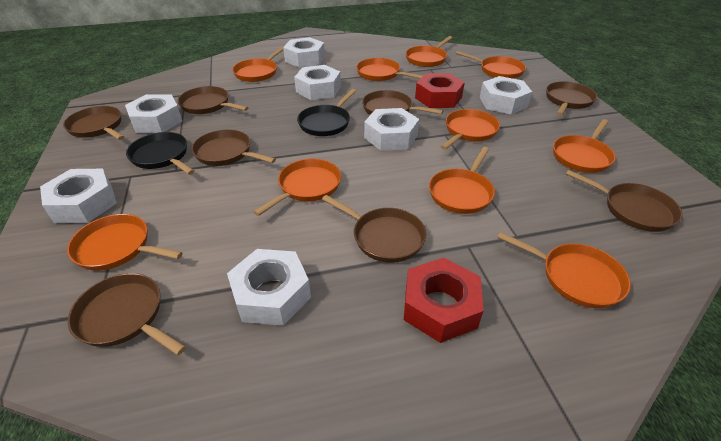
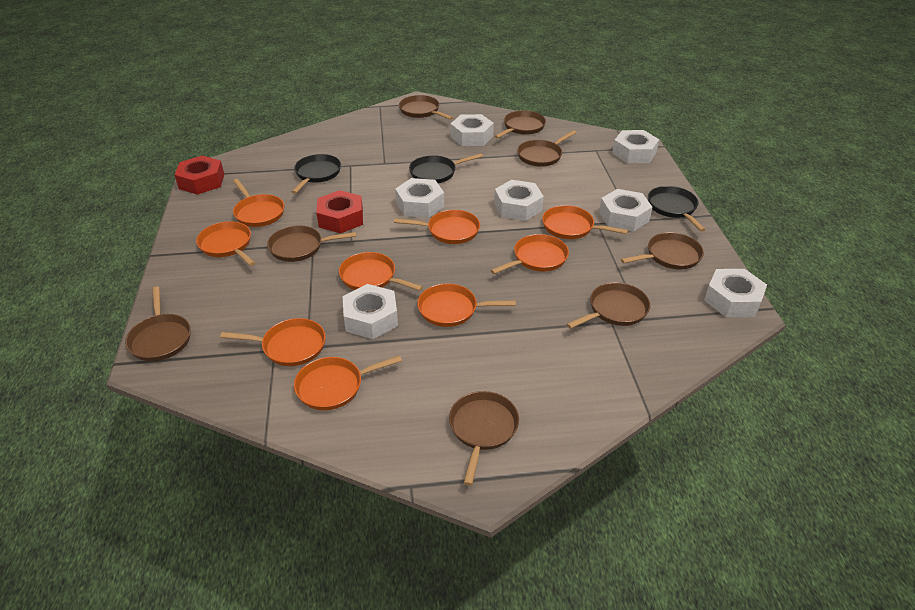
black pan: [126,132,194,175] [297,89,356,136] = 2 -> [292,154,341,194] [409,153,483,183] [648,186,706,231] = 3
orange pan: [67,214,183,271] [232,46,284,82] [254,159,341,216] [356,58,423,81] [406,36,452,67] [429,147,495,214] [441,109,500,150] [456,51,526,79] [497,232,631,308] [553,119,616,173] = 10 -> [196,221,255,266] [220,318,326,366] [233,179,284,227] [294,355,402,410] [339,252,423,291] [394,210,480,244] [417,283,516,327] [491,234,569,274] [542,205,628,239] = 9

